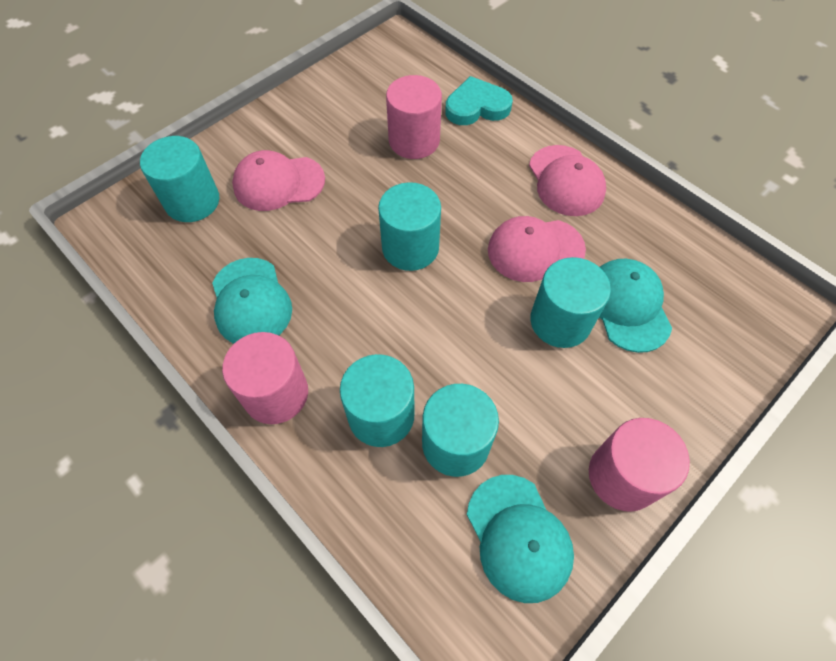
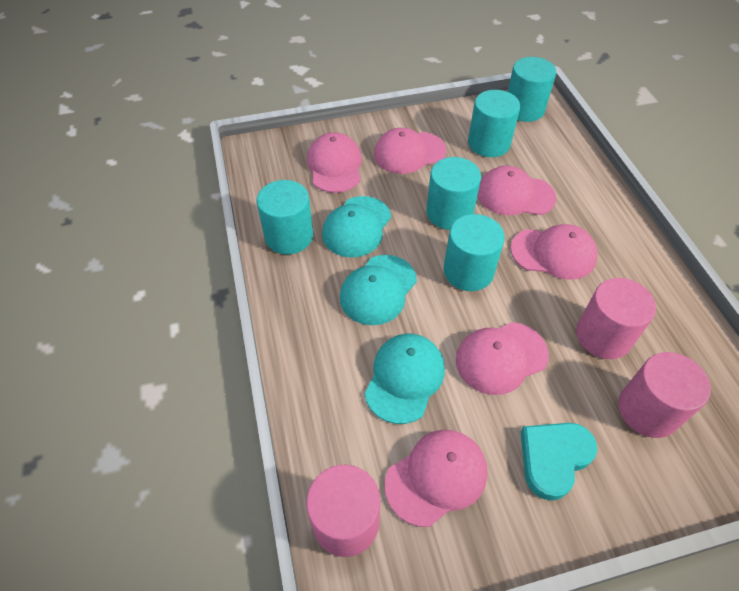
pink cap: [232,150,325,211] [488,216,586,282] [529,145,606,216] = 3 -> [307,133,362,193] [374,128,446,174] [385,430,487,527] [456,322,549,395] [477,166,556,215] [511,224,598,280] = 6

